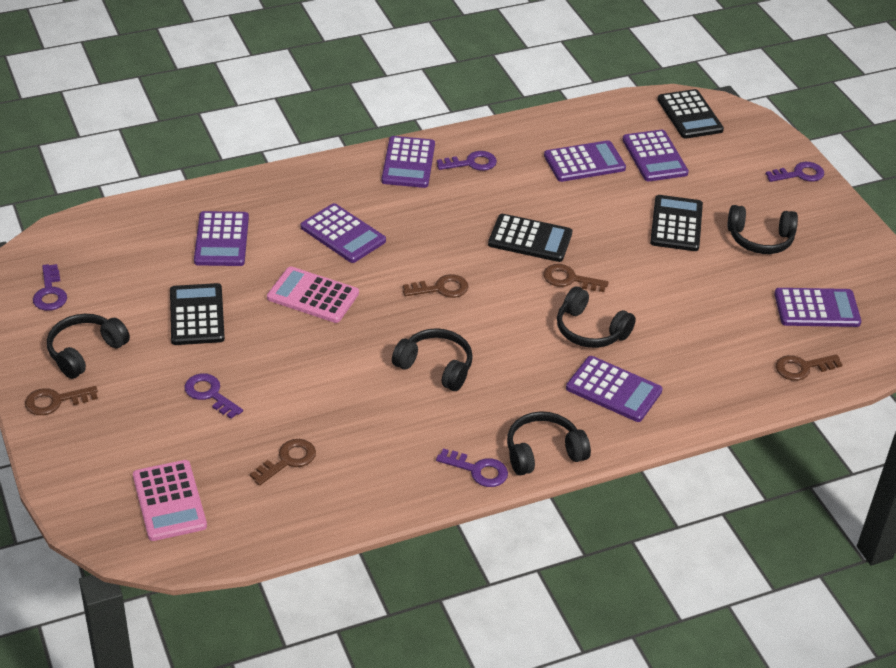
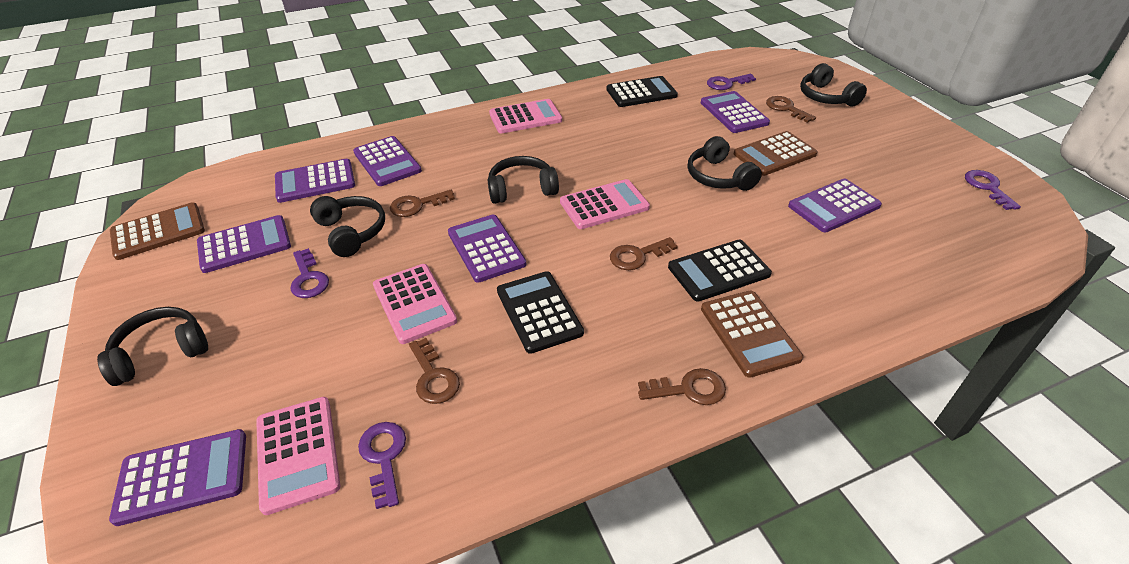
black calculator: [170,283,225,345] [488,214,572,262] [650,195,703,251] [657,89,724,139] = 4 -> [497,271,584,354] [606,76,678,107] [668,239,772,302] = 3
brown calculator: none = 0 -> [110,202,205,260] [701,291,803,378] [734,131,818,176] = 3
pink calculator: [133,460,207,541] [267,266,359,323] = 2 -> [256,397,340,515] [373,264,457,344] [489,99,562,133] [560,179,650,229] = 4
purple key: [33,264,67,311] [184,373,243,419] [436,449,508,487] [437,151,497,171] [766,162,824,182] = 5 -> [290,248,329,298] [358,422,406,509] [707,74,756,90] [965,170,1021,210] = 4

